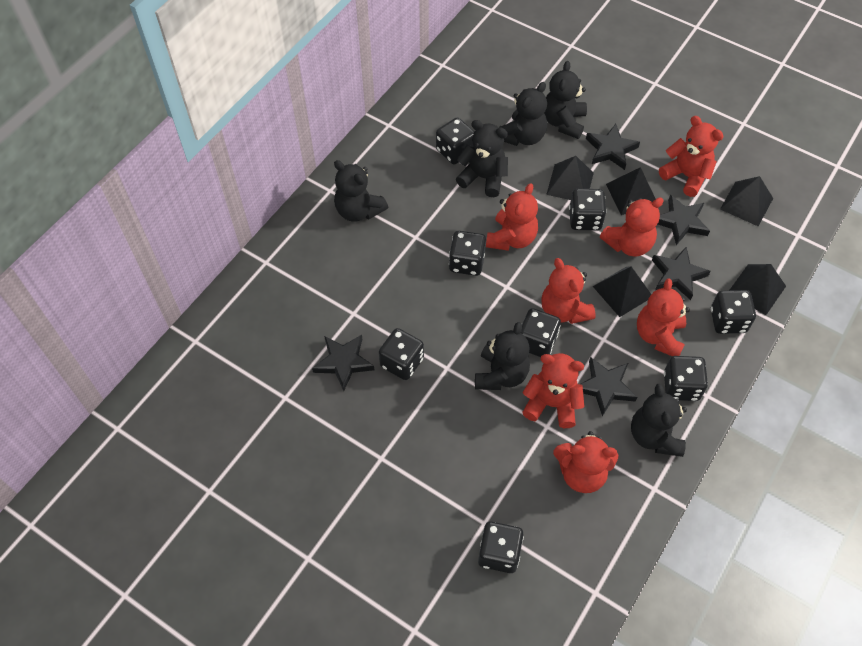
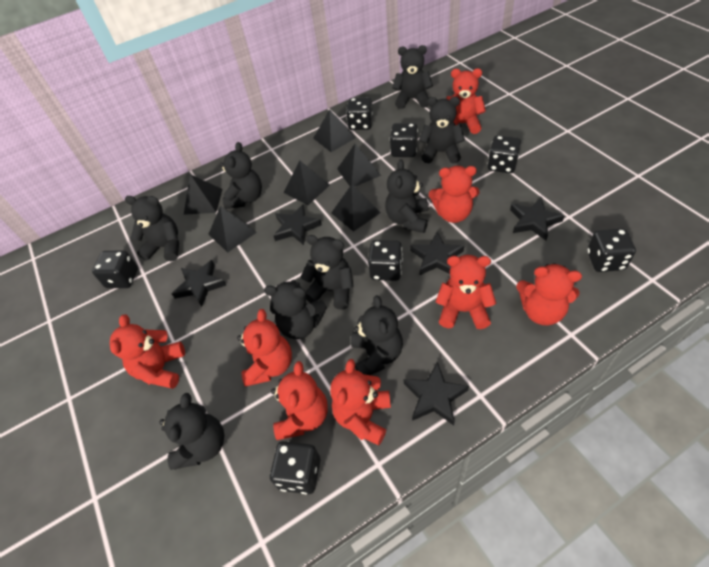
black dice: [379,328,424,380] [436,118,474,164] [449,231,486,276] [478,522,524,573] [521,308,561,357] [569,189,606,230] [664,356,708,401] [711,290,756,334] = 8 -> [92,251,138,288] [270,441,320,494] [346,97,373,130] [368,240,403,281] [390,123,418,157] [488,135,521,173] [587,228,636,272] = 7
black pyramid: [546,156,594,200] [593,266,651,317] [606,167,655,215] [720,176,773,226] [730,264,786,315] = 5 -> [184,174,222,215] [209,206,257,253] [283,161,330,205] [313,109,356,152] [331,184,381,232] [337,143,381,187] = 6
black teddy bear: [334,160,388,222] [456,120,508,197] [475,322,530,390] [499,82,547,146] [544,61,587,139] [631,383,687,457] = 6 -> [125,196,179,261] [159,393,224,470] [220,142,262,209] [264,280,327,339] [301,235,354,310] [351,295,403,375] [385,159,428,233] [392,45,433,109] [419,97,465,163] = 9
red teddy bear: [486,183,538,251] [522,353,584,428] [541,258,596,324] [553,431,619,493] [600,197,664,257] [637,278,690,356] [659,116,724,197] = 7 -> [110,314,185,389] [237,309,292,386] [271,361,328,440] [330,359,391,446] [429,166,479,223] [436,255,496,329] [446,68,486,134] [516,263,582,325] = 8

